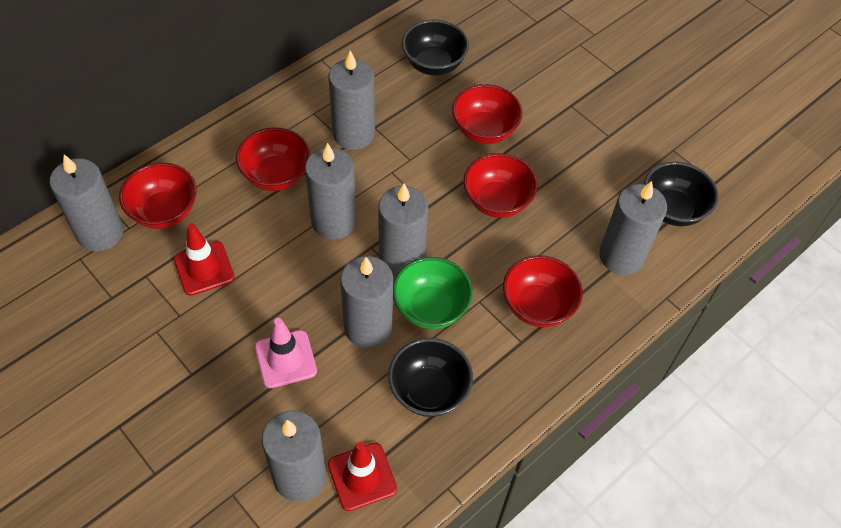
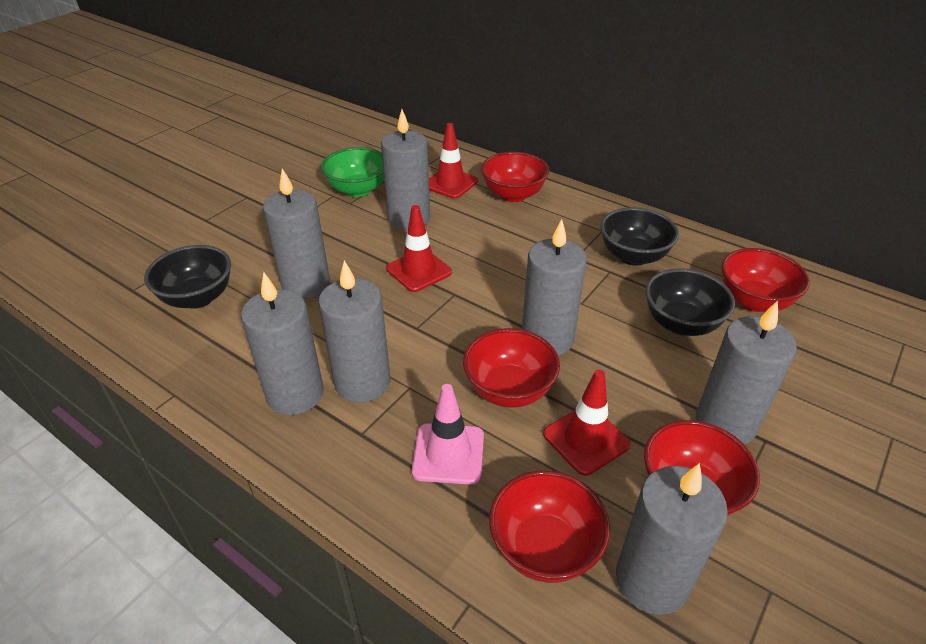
red traffic cone: [174,223,235,296] [328,442,397,511] = 2 -> [386,205,452,292] [429,123,478,199] [543,370,630,476] = 3

